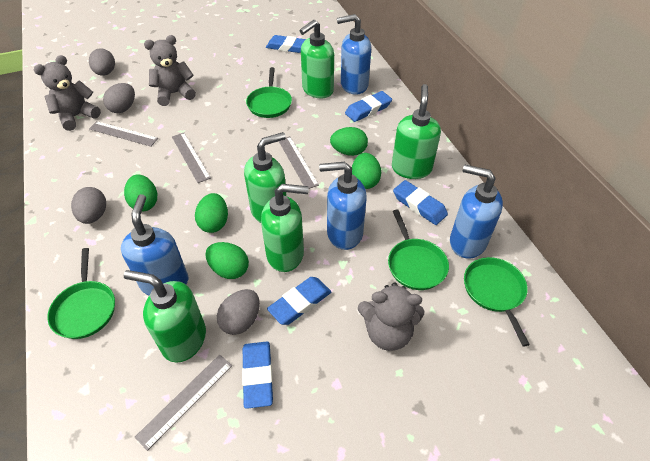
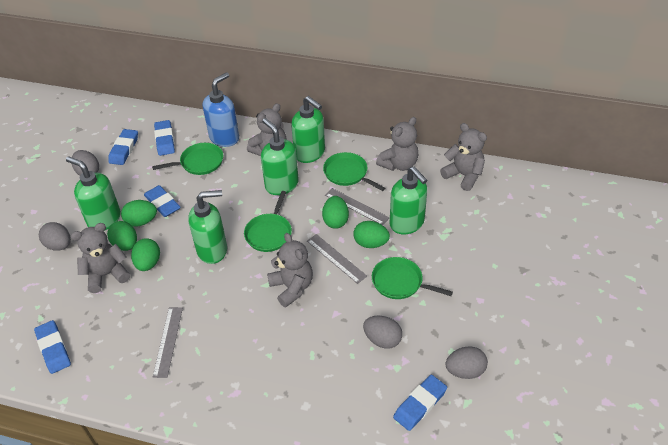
blue soap dispenser: [121,194,188,295] [319,162,367,250] [337,14,371,95] [450,165,503,259] = 4 -> [203,72,239,147] = 1
grey ruler: [89,121,158,147] [135,354,232,451] [172,133,211,183] [279,136,319,189] = 4 -> [153,307,183,378] [307,234,367,284] [325,188,390,225] = 3
grey teddy bear: [34,55,101,131] [144,35,196,106] [358,282,424,351] = 3 -> [71,223,130,293] [247,103,287,156] [267,233,313,307] [376,117,418,171] [440,123,487,191] = 5

